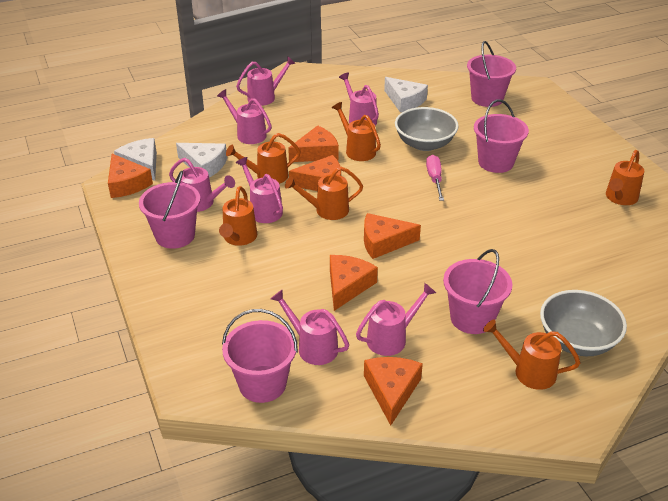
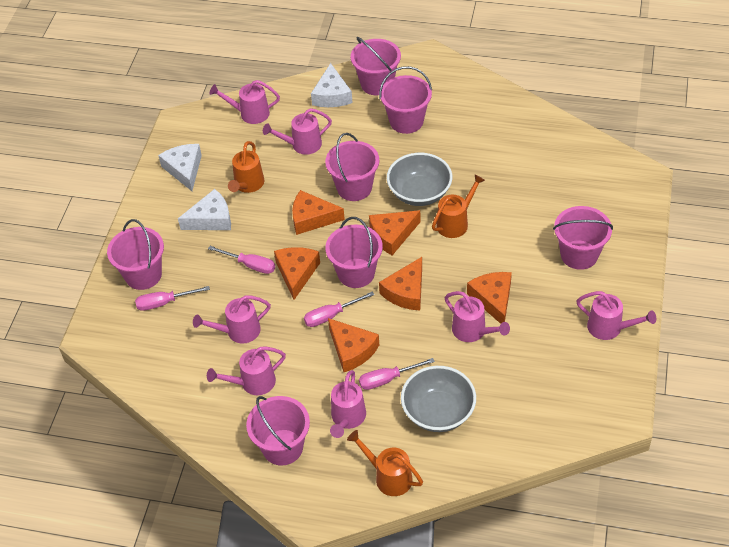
orange watering can: [219,186,257,246] [226,133,301,184] [285,167,363,220] [332,102,381,161] [483,319,581,390] [606,150,644,205] = 6 -> [228,141,264,193] [347,430,423,496] [432,174,485,238] = 3
pink bucket: [139,171,200,249] [222,309,298,403] [443,249,512,334] [467,41,516,107] [474,99,529,173] = 5 -> [107,219,164,290] [246,396,310,465] [325,133,379,201] [325,217,383,288] [351,37,401,95] [379,66,432,134] [553,206,613,270] = 7
pink screwdriver: [426,155,444,201] = 1 -> [135,286,210,311] [208,246,275,274] [304,291,374,327] [359,358,435,390] = 4

